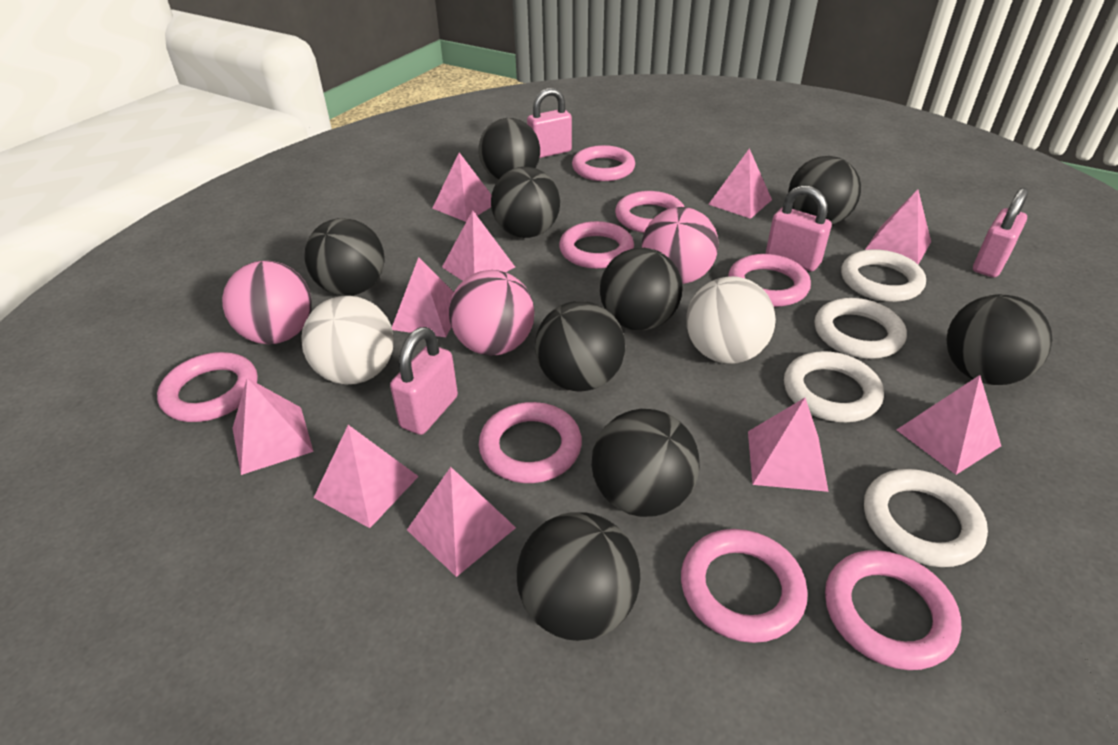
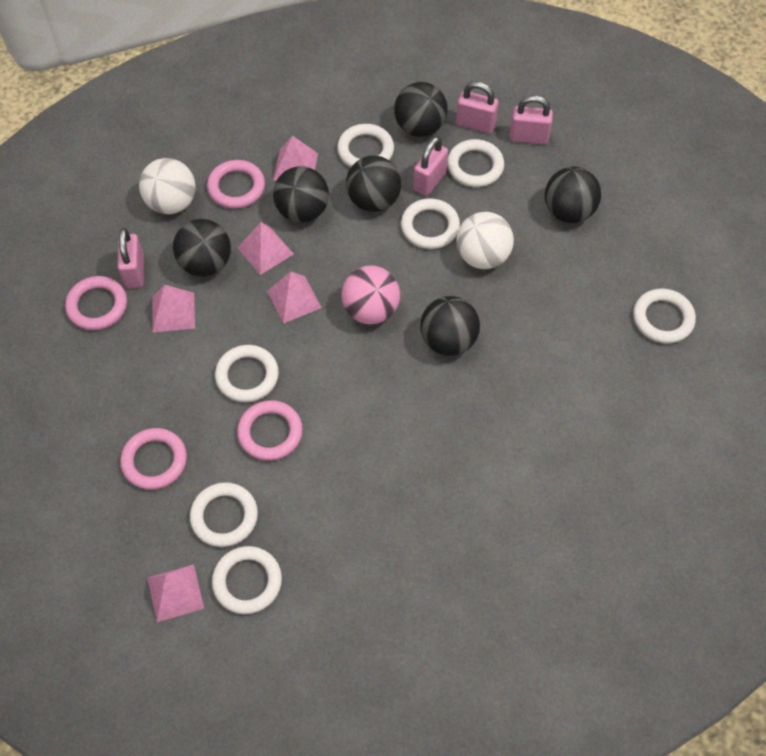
black ball: [304,218,384,296] [479,118,540,180] [491,167,560,238] [517,512,640,641] [535,301,625,392] [592,409,700,517] [600,248,683,330] [788,156,861,225] [946,294,1052,385] = 9 -> [173,219,231,277] [273,166,329,223] [346,156,401,212] [394,82,448,137] [420,296,480,356] [545,167,601,223] = 6
pink ball: [222,261,312,344] [449,270,534,355] [642,207,719,284] = 3 -> [341,265,400,324] = 1
pink pyramid: [233,378,314,475] [313,425,419,528] [392,257,454,337] [407,467,516,577] [432,153,491,222] [442,210,515,281] [708,148,772,219] [748,398,829,492] [865,189,931,264] [897,375,1001,475] = 10 -> [147,564,204,622] [152,285,195,332] [238,222,294,275] [267,271,322,324] [273,135,318,181] = 5
pink ring: [157,352,258,422] [479,402,582,483] [559,221,634,269] [572,145,635,181] [615,191,685,233] [681,529,808,643] [728,254,811,307] [825,550,961,670] = 8 -> [65,276,127,330] [120,428,187,490] [207,160,265,209] [237,400,303,461] = 4
white ring: [784,351,884,422] [815,298,907,359] [841,249,926,302] [864,469,988,567] = 4 -> [190,482,258,547] [212,546,282,614] [215,345,279,402] [337,124,394,167] [401,198,460,249] [447,139,504,187] [633,289,696,343] = 7

